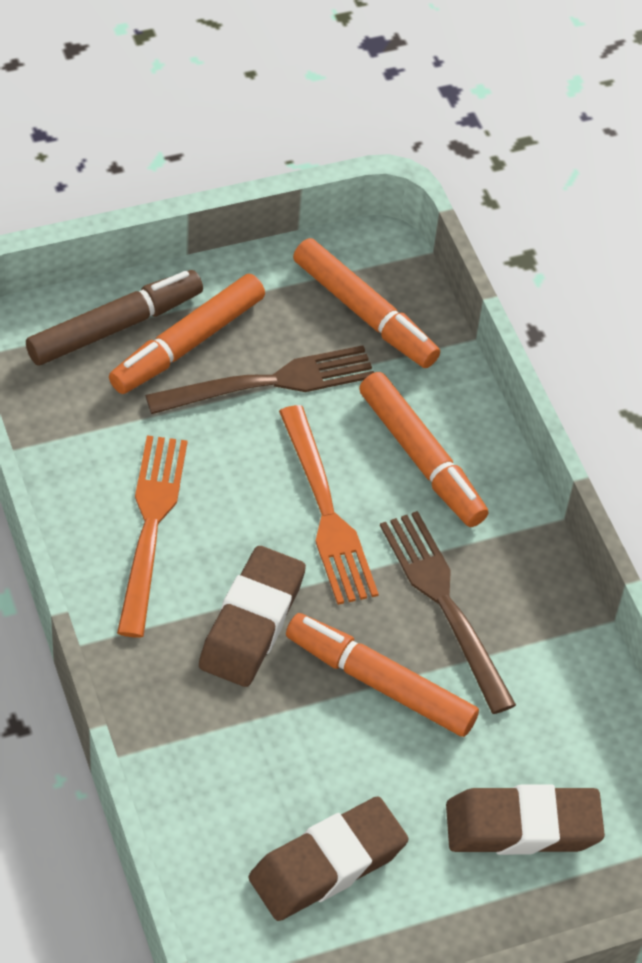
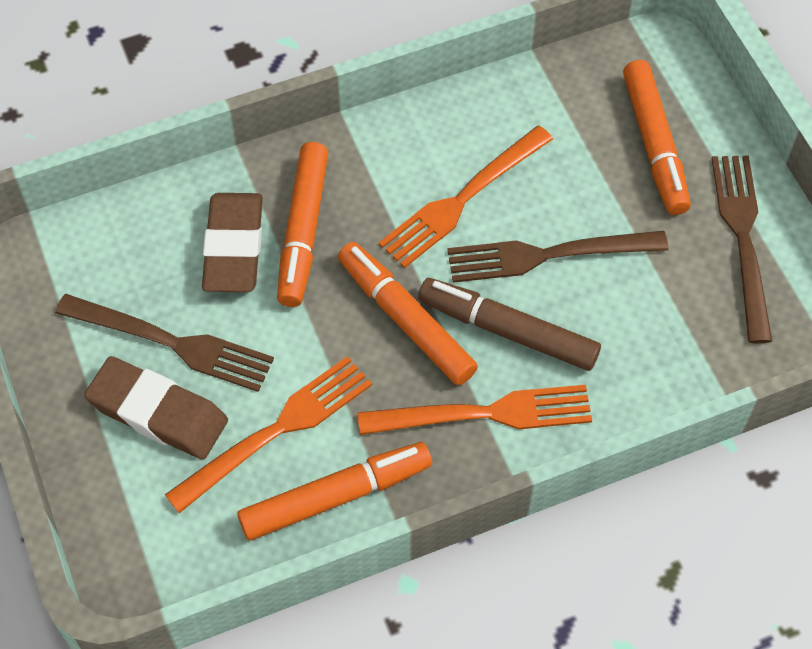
brown eraser: [199,546,306,687] [249,796,408,921] [446,784,605,855] = 3 -> [84,356,228,460] [202,193,263,292] = 2
brown fork: [145,345,374,414] [380,511,516,714] = 2 -> [55,294,274,392] [447,231,669,283] [711,156,772,343] = 3
orange fork: [117,435,188,638] [279,405,379,605] = 2 -> [165,356,372,513] [358,385,592,435] [379,126,553,268] = 3

